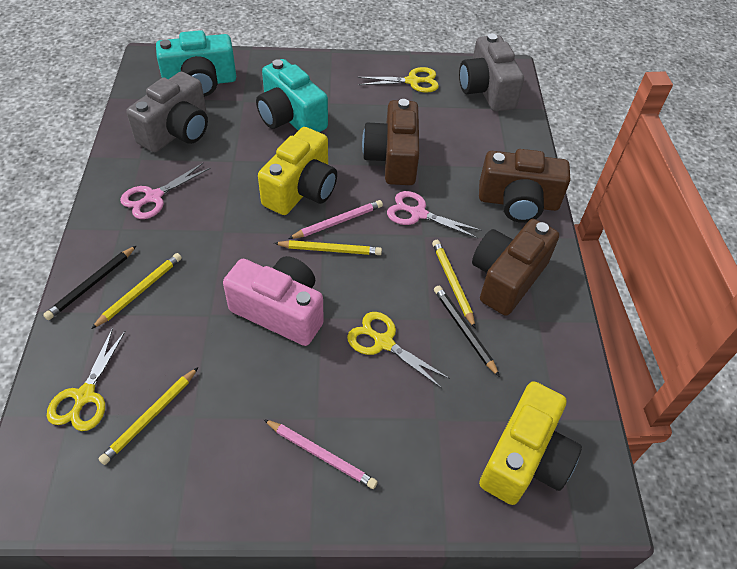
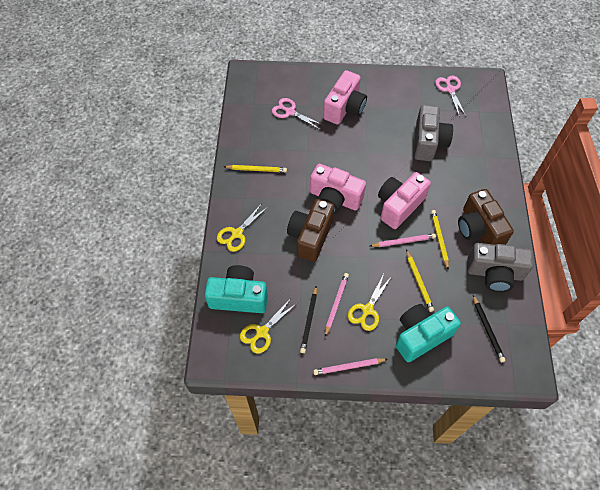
brown camera: [362,99,419,185] [472,219,559,316] [479,149,570,223] = 3 -> [287,199,335,262] [458,189,514,245] = 2
pink camera: [223,256,324,346] = 1 -> [310,164,366,214] [323,70,367,125] [378,172,431,229] = 3
pink pencil: [263,419,378,489] [288,200,383,239] = 2 -> [313,358,388,375] [325,273,349,337] [370,234,436,247] = 3
yellow camera: [258,127,337,215] [479,381,582,505] = 2 -> none = 0
yellow pencil: [91,253,182,329] [99,367,198,465] [274,240,382,255] [432,240,475,328] = 4 -> [224,165,287,172] [406,250,434,312] [431,210,449,270] = 3

